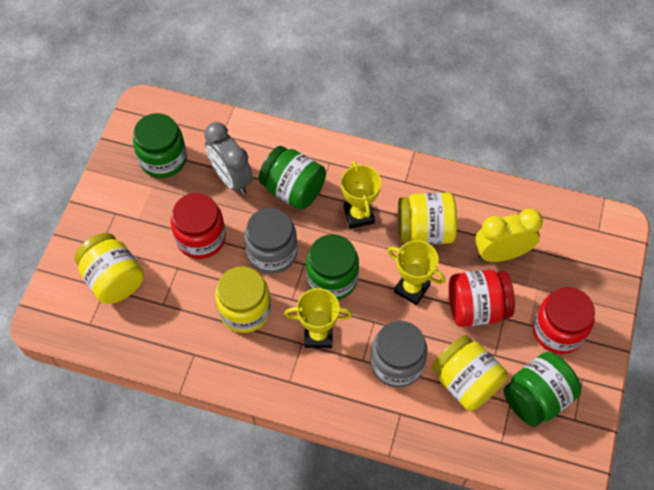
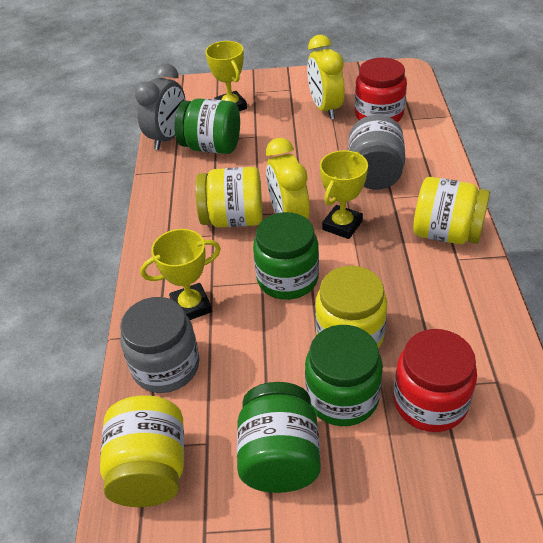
red jar: [171,193,226,259] [449,270,515,327] [533,287,595,354] = 3 -> [355,58,407,122] [393,329,477,432] = 2
yellow clock: [475,209,543,262] = 1 -> [266,138,310,219] [307,35,344,119] = 2

